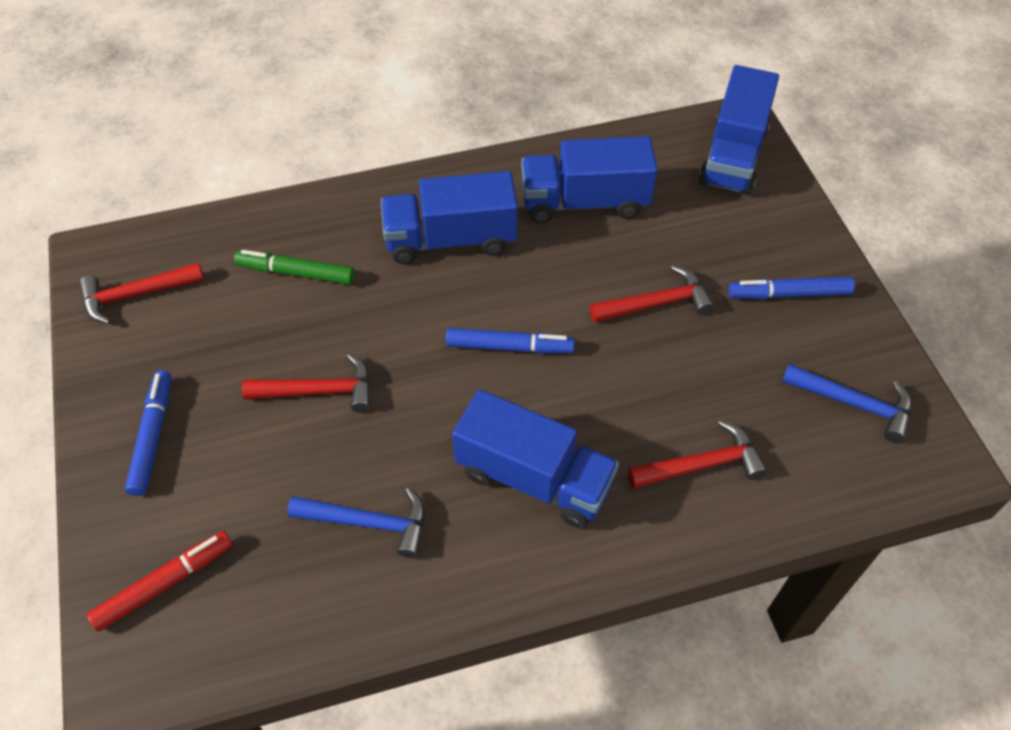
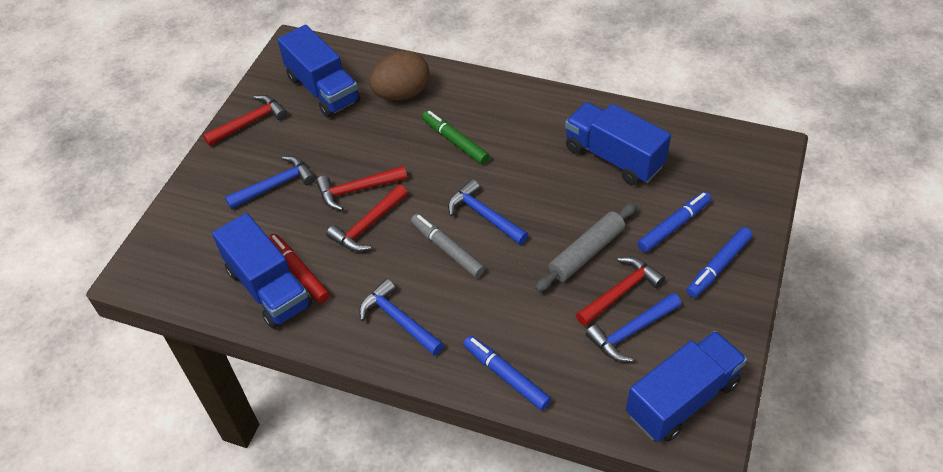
blue hammer: [287,488,425,558] [782,363,912,443] = 2 -> [225,156,316,209] [359,279,444,356] [448,179,529,245] [586,293,681,362] = 4
brown egg: none = 0 -> [370,50,430,101] = 1
grey marker: none = 0 -> [411,214,485,278] = 1
grey rolling pin: none = 0 -> [535,203,637,292] = 1

